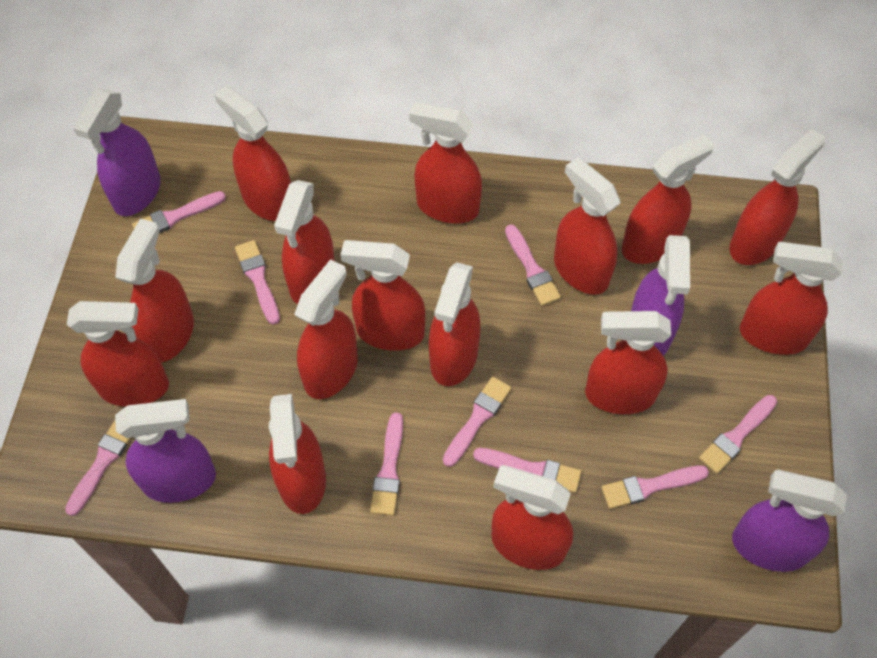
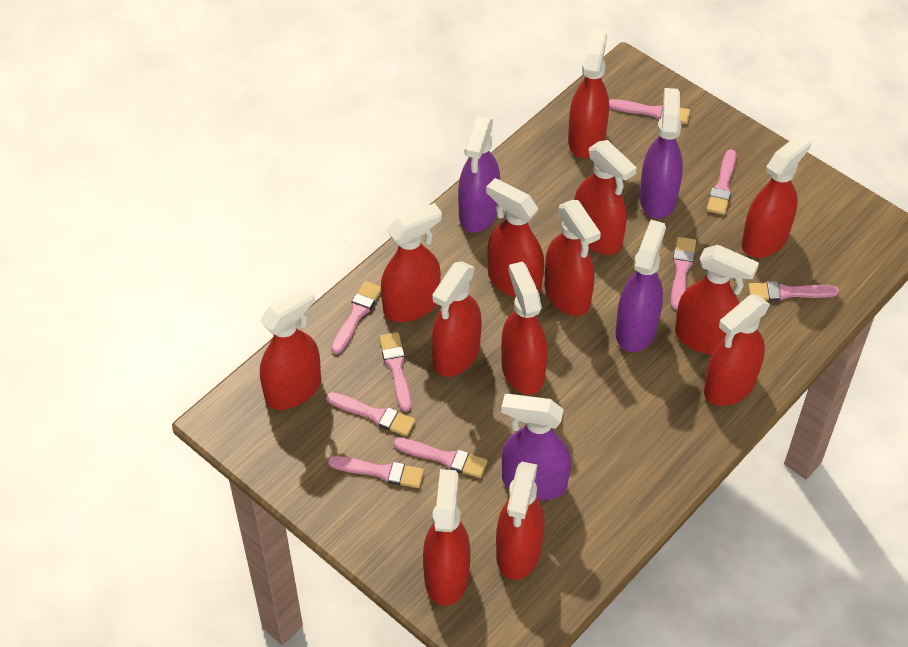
red spray bottle: [67,301,169,407] [115,219,194,362] [214,86,291,221] [269,394,326,514] [274,180,335,304] [294,259,358,399] [341,240,425,351] [409,102,482,224] [429,262,481,386] [491,465,573,570] [554,157,620,295] [585,311,671,414] [622,134,714,264] [729,129,825,265] [740,242,843,355] = 15 -> [260,286,321,410] [381,203,442,322] [423,469,470,606] [431,261,482,377] [486,178,544,298] [496,462,544,580] [501,261,548,395] [545,200,601,316] [568,29,609,158] [574,140,637,255] [675,245,759,355] [704,295,770,406] [742,133,812,258] = 13

